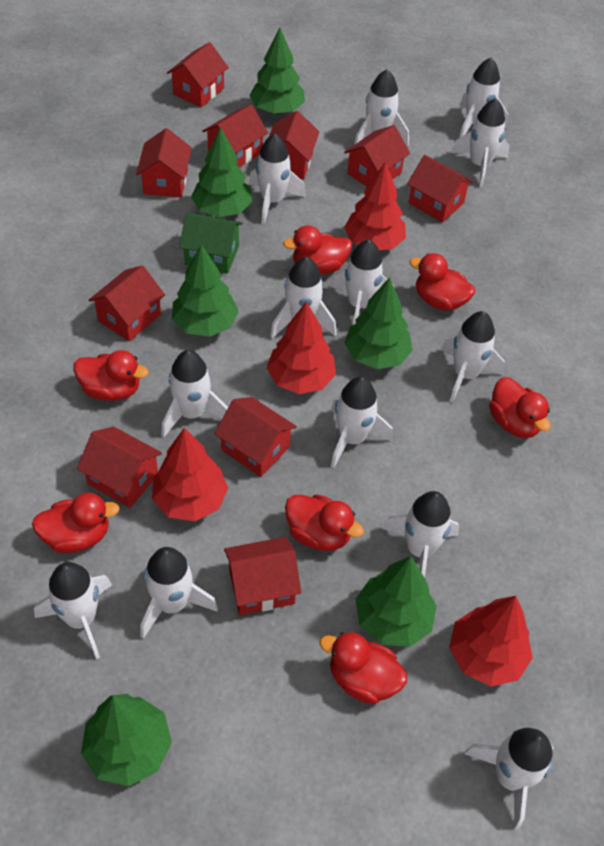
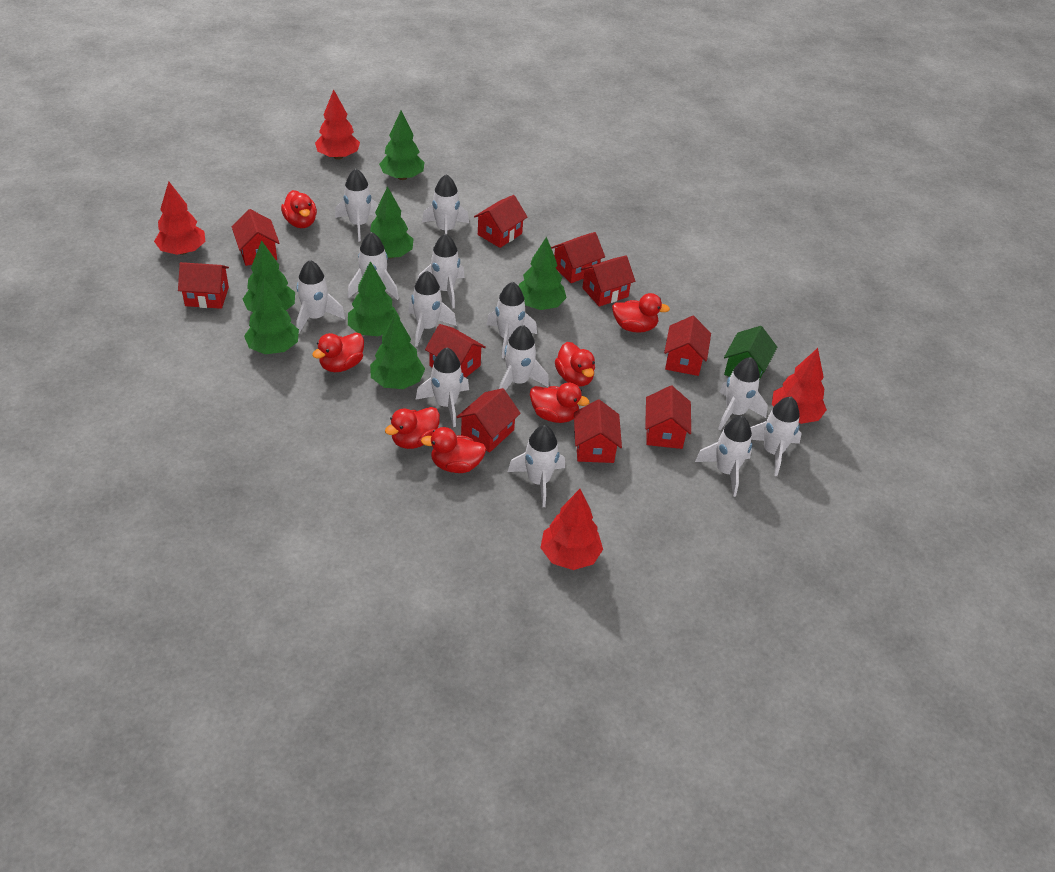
green tree: [81,694,172,786] [172,244,239,337] [191,127,252,217] [249,27,305,114] [344,277,413,369] [355,556,437,647] = 6 -> [243,240,295,312] [244,278,299,354] [348,261,400,336] [370,186,413,259] [370,312,425,389] [379,111,425,180] [519,237,567,310] = 7

